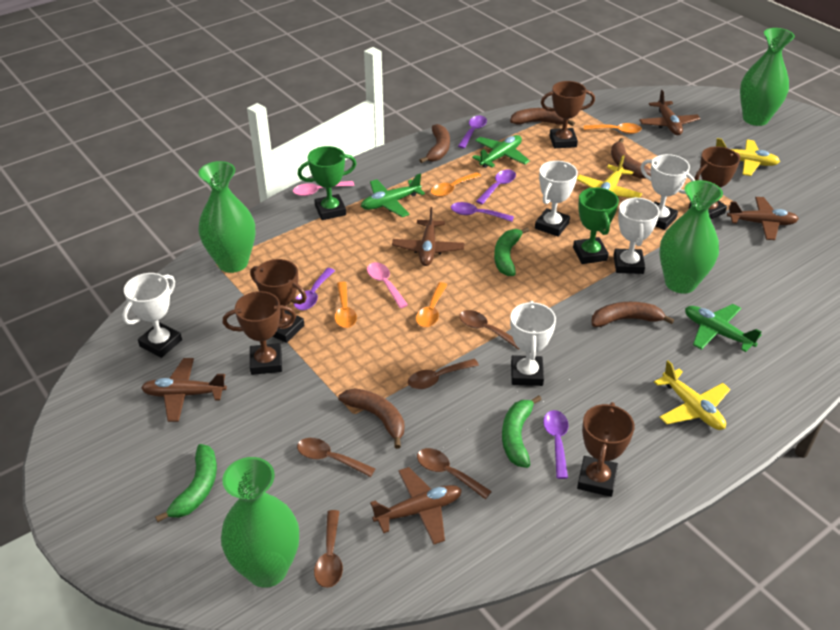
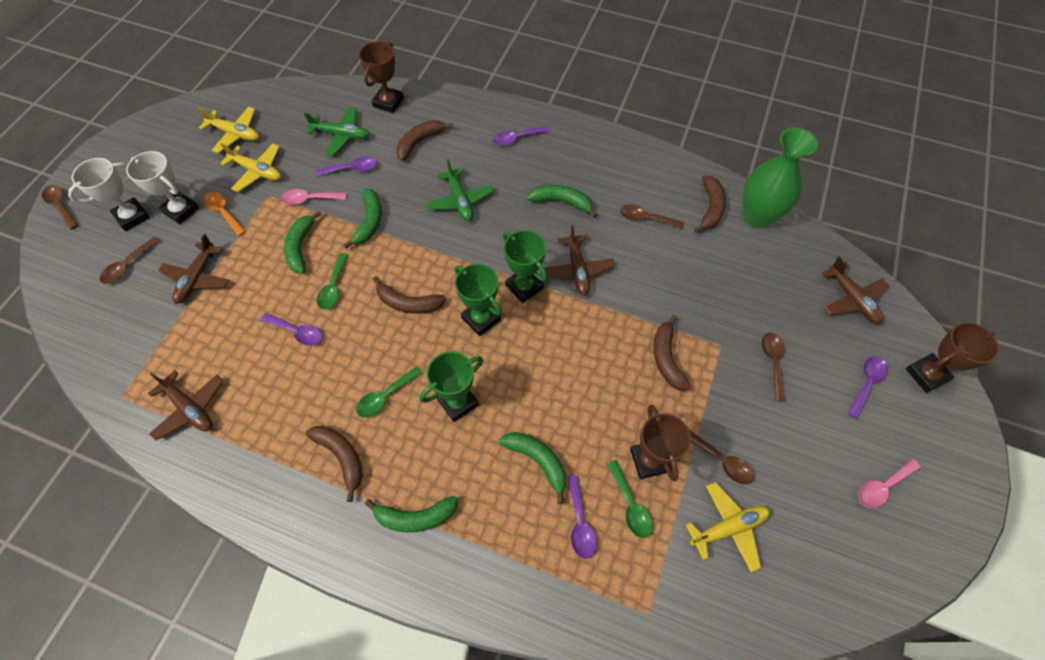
brown plane: [141,358,227,422] [370,467,462,545] [392,207,464,266] [639,90,701,135] [727,197,799,240] = 5 -> [148,371,223,440] [158,234,229,304] [544,225,615,296] [822,256,889,324] = 4
brown trophy: [223,291,296,375] [250,259,307,343] [541,81,595,148] [577,402,635,497] [689,146,740,219] = 5 -> [359,41,404,113] [630,405,691,481] [906,322,999,393] = 3
green banana: [155,444,217,522] [494,227,529,276] [502,395,542,468] = 3 -> [284,211,321,274] [344,189,382,248] [365,496,458,532] [499,432,566,504] [527,185,597,218] = 5
green plane: [361,174,425,217] [472,135,530,168] [685,304,762,352] = 3 -> [304,107,370,155] [426,159,494,221] = 2
green spoon: none = 0 -> [317,253,348,310] [356,367,422,418] [607,460,653,538] = 3
green trophy: [298,146,357,220] [573,187,619,264] = 2 -> [420,351,483,422] [455,264,502,336] [503,230,547,303] = 3
green vase: [198,161,255,273] [221,457,299,588] [659,180,723,293] [740,28,795,126] = 4 -> [743,128,818,228] = 1
orange spoon: [335,282,357,328] [416,282,447,327] [431,172,481,197] [584,123,642,134] = 4 -> [204,192,246,236] = 1
white trophy: [122,273,182,358] [510,301,556,386] [535,161,578,237] [613,197,660,274] [640,154,695,230] = 5 -> [68,158,150,231] [126,151,199,224] = 2

